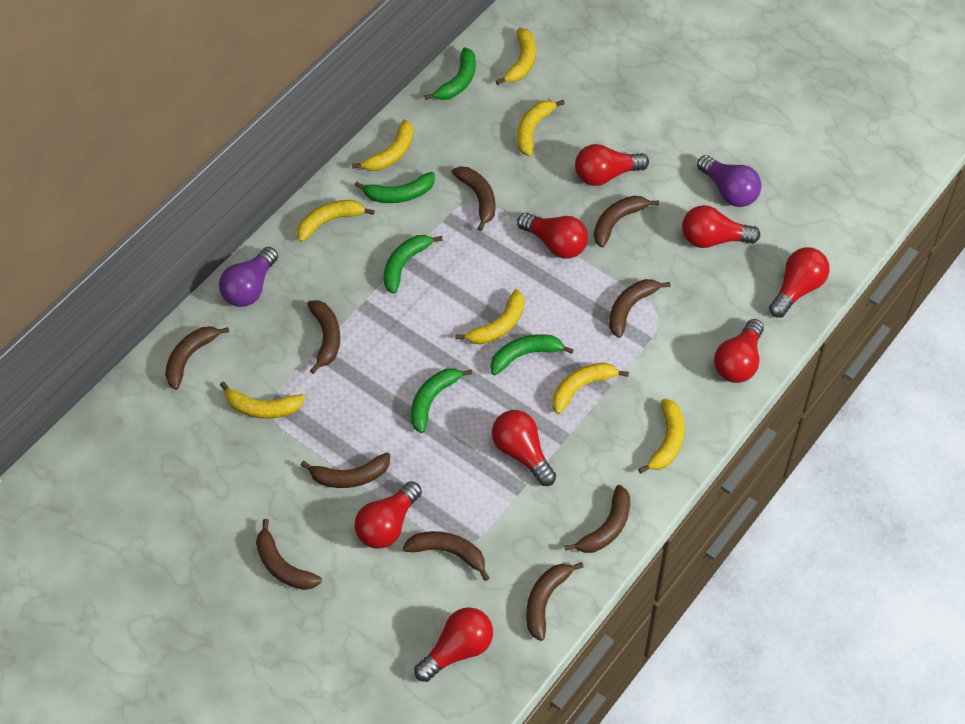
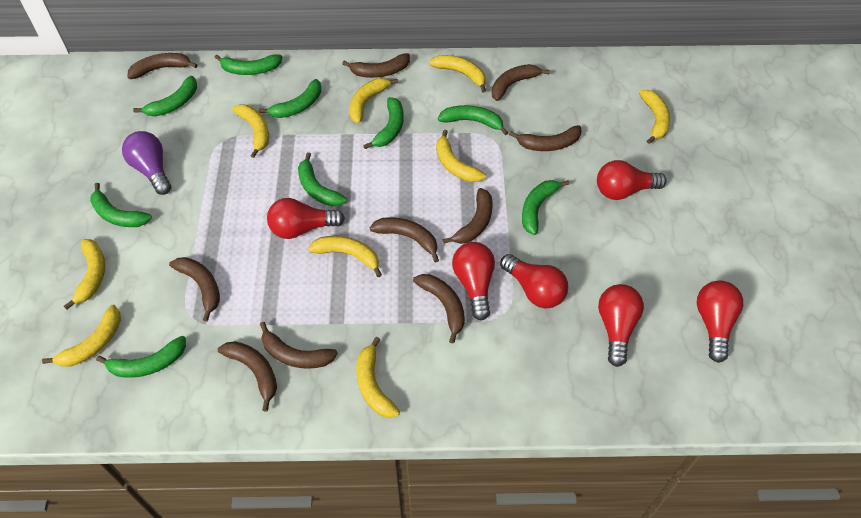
green banana: [355,172,435,203] [384,235,443,294] [411,368,472,433] [425,47,476,100] [490,334,574,375] = 5 -> [90,183,152,227] [96,336,186,378] [133,76,197,117] [214,54,283,75] [259,79,321,118] [298,152,347,206] [363,97,404,149] [438,105,508,135] [522,180,569,235] = 9
purple light bulb: [219,247,278,307] [697,155,761,207] = 2 -> [122,131,171,195] = 1
red light bulb: [355,481,422,549] [414,607,493,682] [492,410,556,486] [517,213,588,258] [575,144,649,186] [682,205,760,248] [714,319,764,383] [769,247,830,318] = 8 -> [267,198,345,239] [452,242,495,321] [500,254,568,308] [597,160,667,200] [598,284,644,367] [697,280,743,363] = 6
yellow banana: [220,382,305,419] [297,200,375,242] [352,119,413,171] [455,289,524,344] [496,28,536,85] [517,100,565,157] [552,363,629,414] [638,399,684,473] = 8 -> [42,305,121,367] [64,239,105,310] [232,104,269,158] [308,236,382,277] [349,78,398,124] [356,337,400,418] [429,55,486,93] [436,130,486,182] [639,90,670,144] = 9

